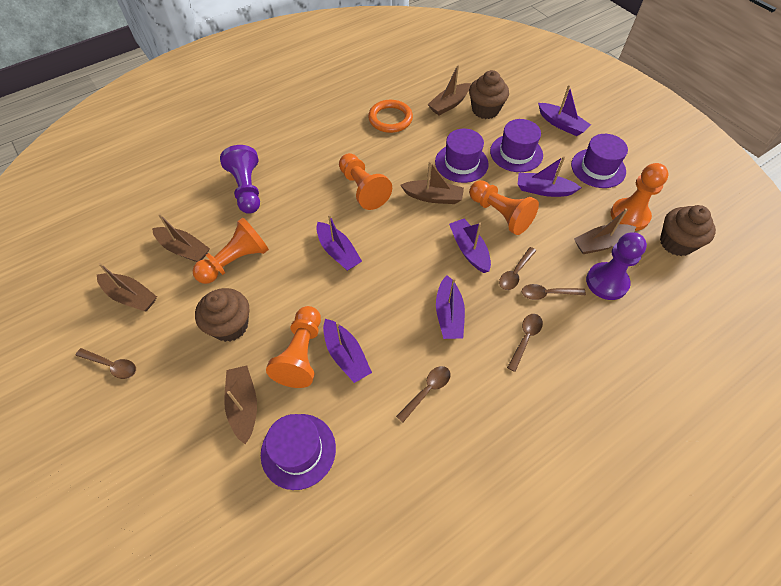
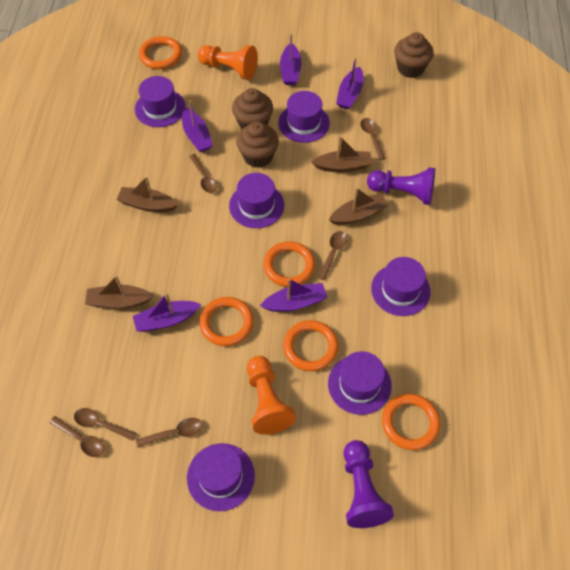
brown boat: [97,263,157,311] [152,214,210,262] [224,365,257,444] [400,161,464,204] [428,65,471,115] [574,208,636,254] = 6 -> [85,275,154,309] [117,176,179,212] [312,136,372,172] [329,188,388,225] = 4
brown spoon: [76,348,136,379] [396,366,451,422] [499,247,536,290] [507,314,543,372] [522,284,586,300] = 5 -> [49,416,105,457] [74,408,137,441] [136,418,202,448] [189,154,218,193] [318,231,347,280] [360,118,386,160] = 6
orange pawn: [192,218,269,284] [266,306,321,388] [339,153,392,210] [469,180,539,235] [611,163,669,231] = 5 -> [197,45,258,80] [247,356,296,435] = 2
orange ring: [368,100,413,133] = 1 -> [139,36,182,69] [199,297,254,346] [263,241,315,287] [283,320,338,371] [382,394,440,450] = 5
purple boat: [316,214,362,271] [323,319,372,383] [436,275,465,339] [449,219,491,273] [518,156,581,197] [538,85,591,136] = 6 -> [133,292,201,332] [182,100,213,152] [260,278,328,312] [280,34,302,85] [336,58,364,110] = 5
purple hat: [261,414,336,490] [435,129,489,183] [490,119,543,172] [571,134,628,188] = 4 -> [135,76,186,127] [187,443,255,511] [229,173,284,228] [278,91,330,143] [328,351,392,415] [371,257,431,316] = 6

